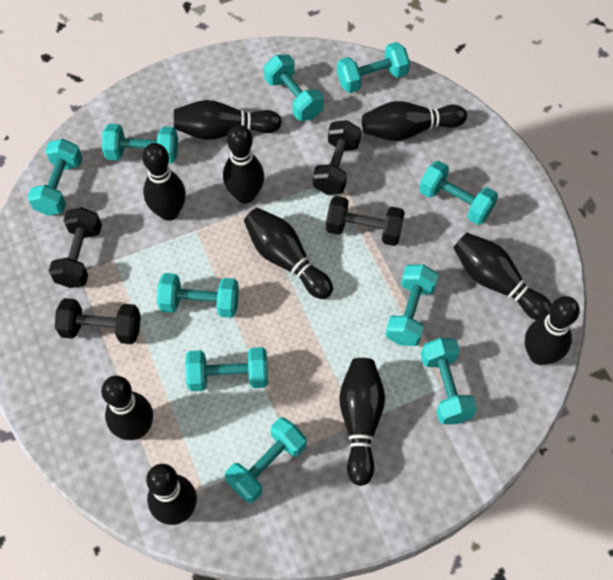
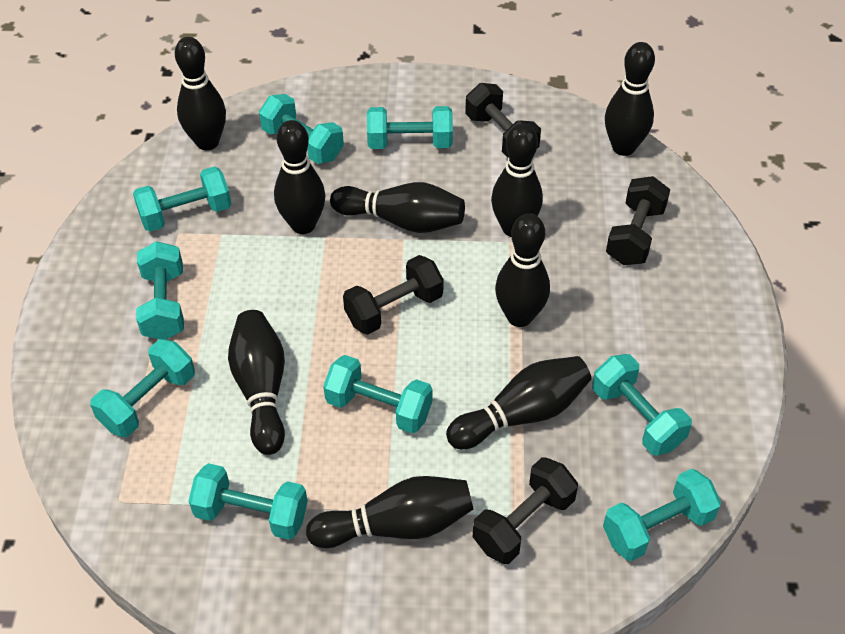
black bowling pin: [101,376,153,440] [142,143,186,221] [146,464,197,525] [174,100,282,140] [223,125,264,204] [244,208,333,299] [339,358,385,486] [362,101,467,141] [453,233,551,320] [525,296,580,365] = 10 -> [175,37,226,150] [228,310,285,455] [274,120,326,234] [306,476,473,548] [330,182,465,233] [446,356,591,449] [491,123,543,237] [495,213,550,327] [605,42,655,156] = 9
turquoise dumbbell: [27,139,82,216] [102,124,178,164] [157,273,239,318] [185,347,268,391] [225,417,307,503] [264,54,324,121] [337,42,410,93] [385,264,438,346] [419,161,498,225] [421,338,477,424] = 10 -> [90,339,195,437] [133,166,231,232] [136,241,184,339] [189,463,308,540] [259,94,344,164] [323,355,433,433] [367,106,453,149] [592,354,692,455] [603,469,721,561] = 9

